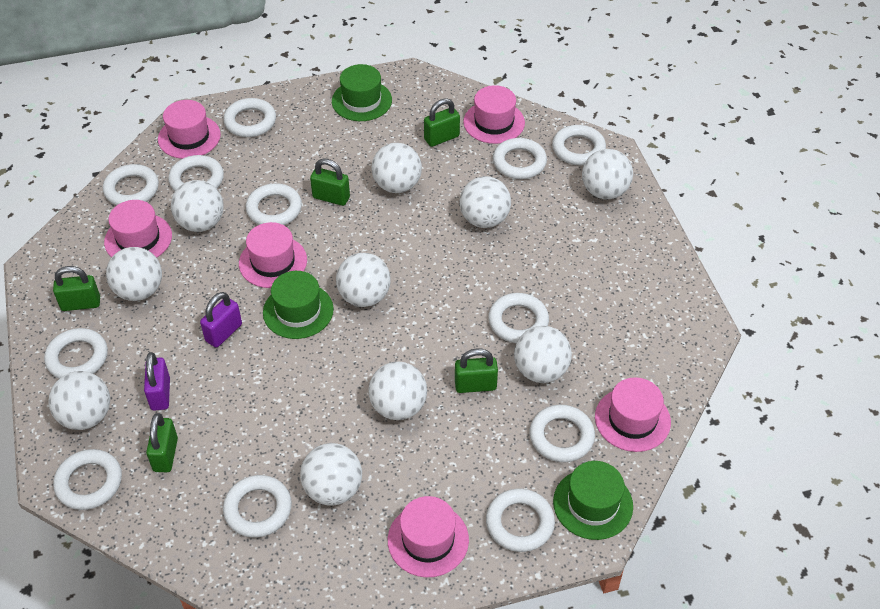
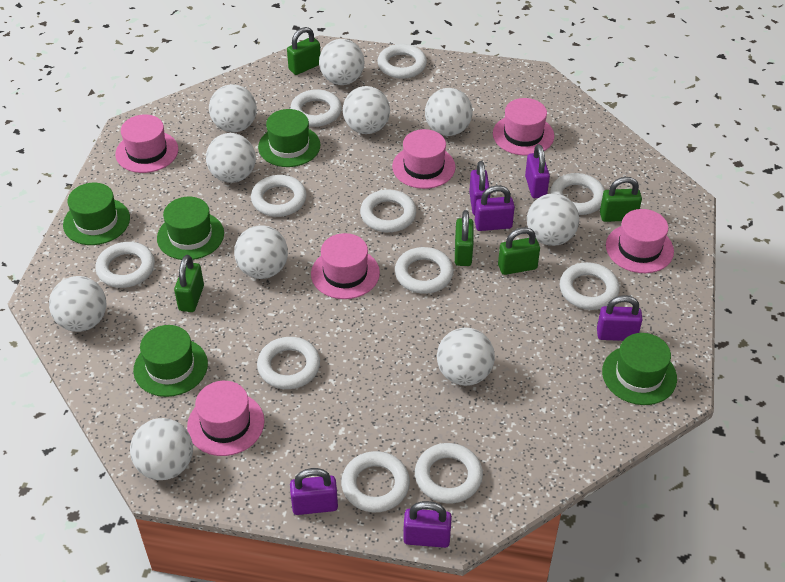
green hat: [263,271,334,339] [332,64,392,121] [553,461,633,540] = 3 -> [63,183,130,245] [133,325,208,397] [157,197,224,260] [258,109,321,167] [602,333,677,405] = 5
purple padlock: [144,352,170,411] [200,292,242,347] = 2 -> [290,468,338,515] [403,501,452,548] [469,161,490,215] [475,185,515,231] [525,144,550,198] [597,295,643,341] = 6
white ring: [44,328,108,379] [53,449,122,510] [103,164,159,205] [168,155,224,191] [223,98,276,137] [223,475,292,538] [246,183,302,225] [486,489,555,552] [488,293,549,343] [493,138,547,179] [530,405,595,462] [552,125,606,166] = 12 -> [95,242,155,288] [251,175,306,217] [257,337,320,389] [290,89,342,127] [341,451,410,512] [360,190,416,232] [377,44,427,79] [395,247,453,294] [415,443,483,503] [550,173,605,215] [560,262,619,310] = 11

